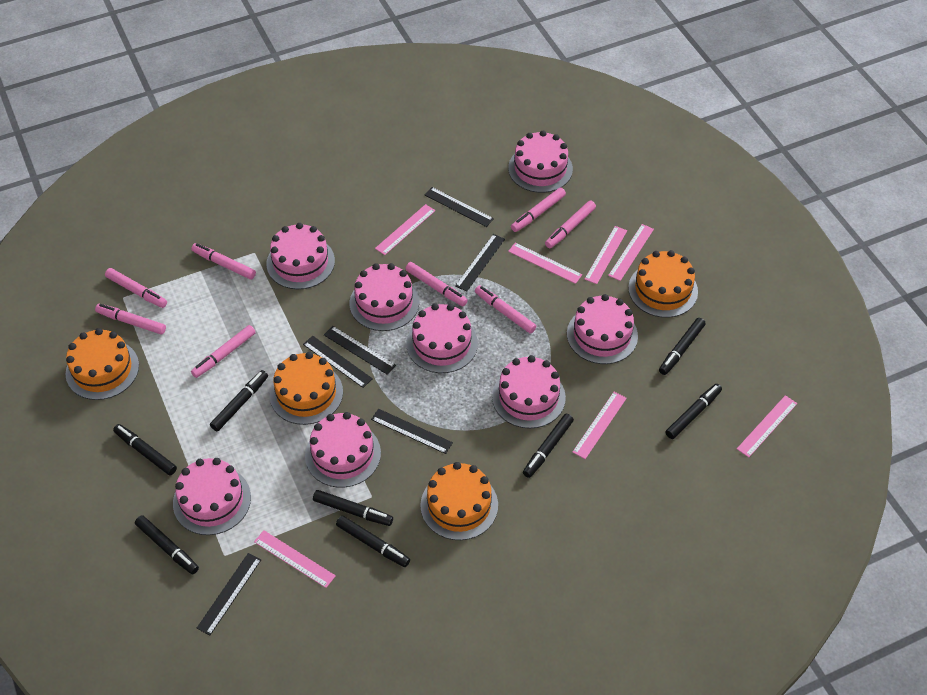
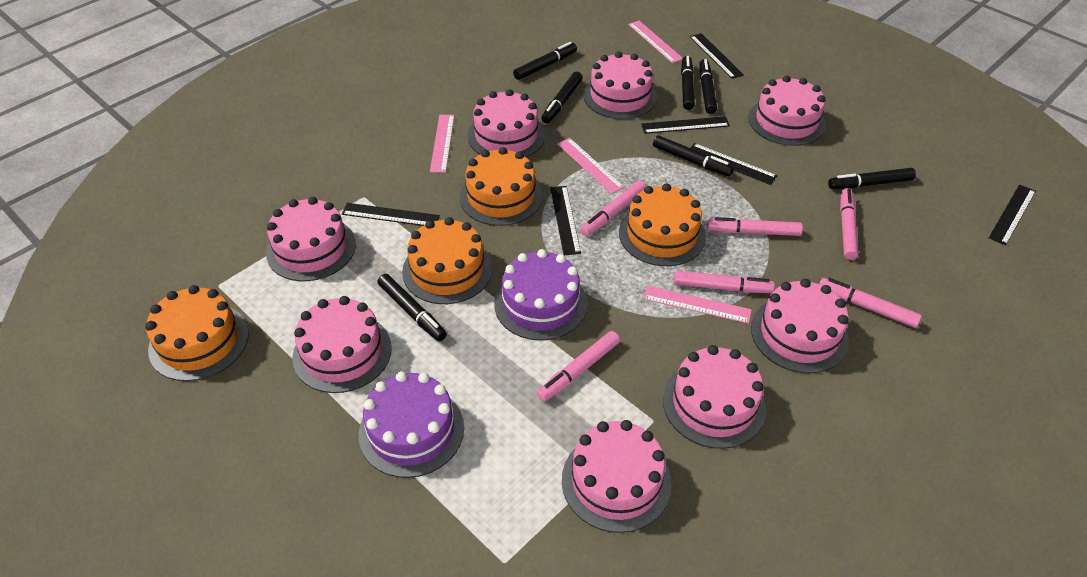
black marker: [113,424,177,475] [135,515,199,574] [210,370,268,431] [313,490,393,526] [336,516,410,567] [523,414,574,478] [659,318,706,375] [665,384,722,439] = 8 -> [377,274,447,341] [513,42,577,80] [541,71,583,123] [653,135,734,176] [681,56,695,110] [699,59,717,114] [828,168,916,189] = 7
pink marker: [95,304,166,335] [105,268,167,308] [191,243,256,280] [191,325,256,378] [405,262,468,306] [475,285,536,334] [511,187,566,232] [545,201,596,248] = 8 -> [537,331,620,402] [580,181,646,236] [674,271,775,293] [707,217,803,236] [819,278,922,328] [840,188,858,260] = 6
pink ruler: [254,530,336,588] [375,204,435,255] [508,243,582,284] [572,392,627,459] [585,226,627,284] [608,224,654,281] [737,395,797,457] = 7 -> [430,115,454,173] [557,138,624,194] [628,21,683,63] [643,286,752,324] = 4
purple cake: none = 0 -> [359,371,464,478] [494,249,587,341] = 2

